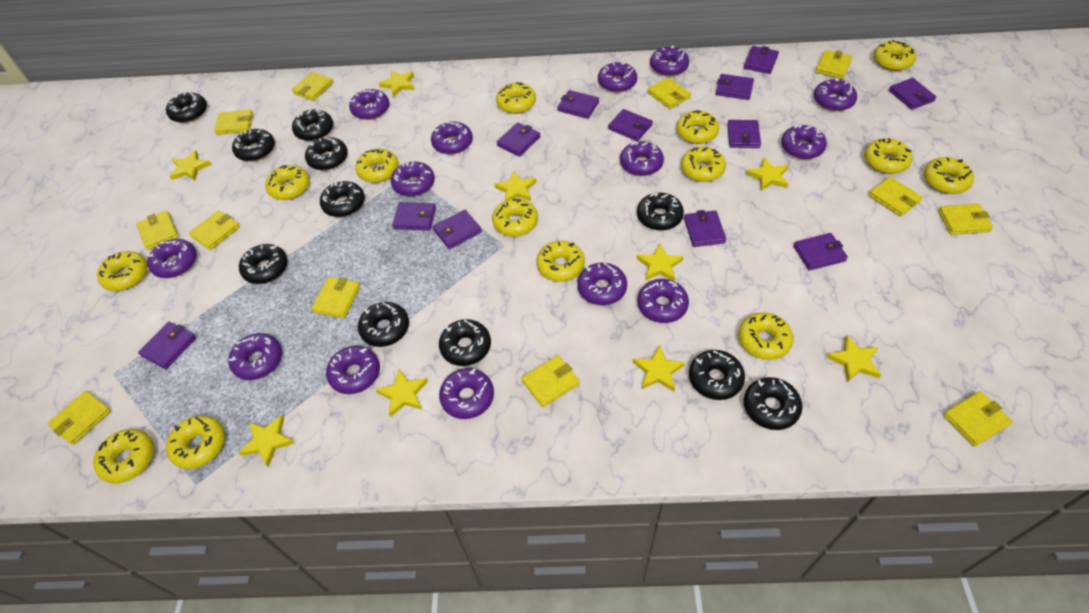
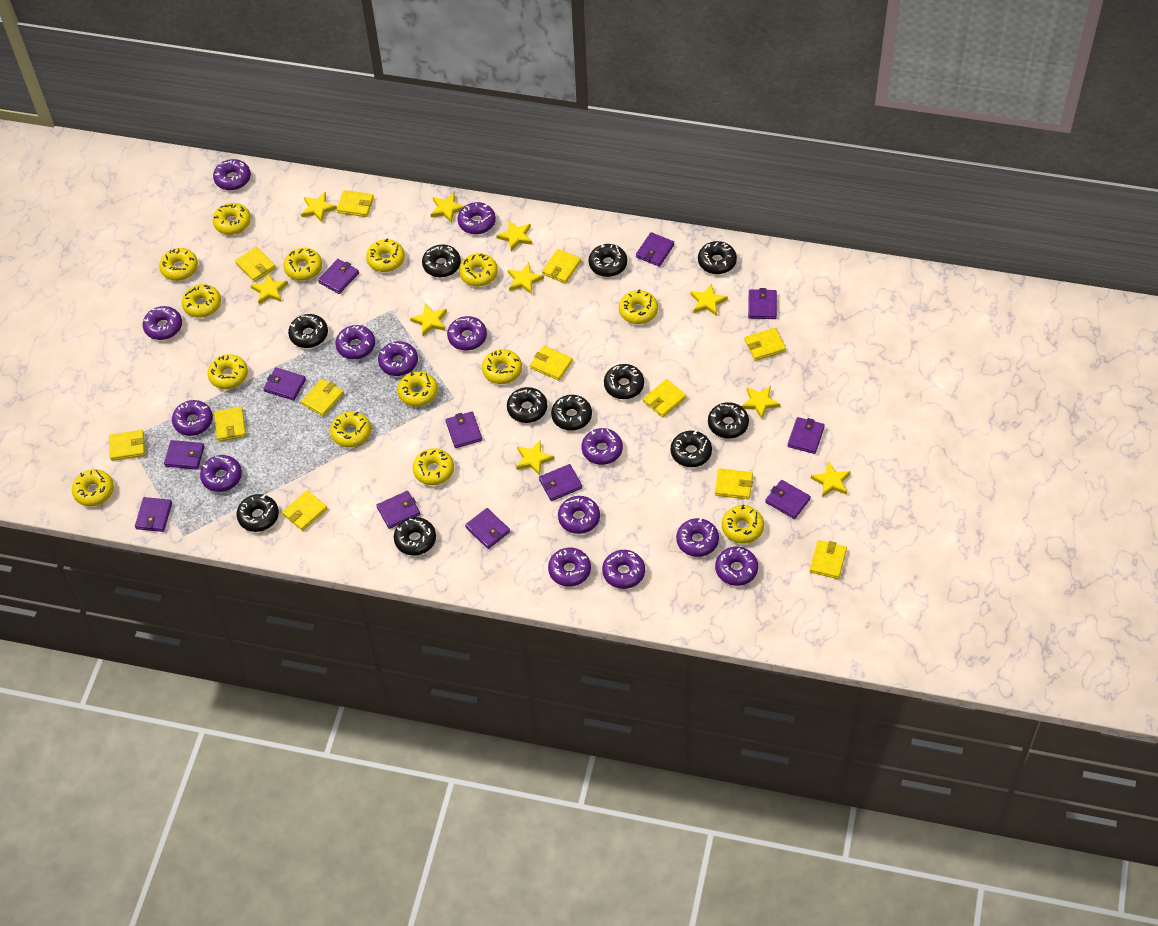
yellow star: [169,150,211,181] [238,415,295,467] [376,369,428,417] [379,70,415,97] [494,171,536,201] [633,345,685,392] [636,244,683,281] [746,157,789,191] [826,335,881,382] = 9 -> [250,273,288,304] [301,192,337,222] [410,304,447,336] [430,193,464,223] [496,221,532,251] [508,263,544,294] [516,441,555,476] [690,284,728,316] [741,386,780,419] [811,461,851,497] = 10

